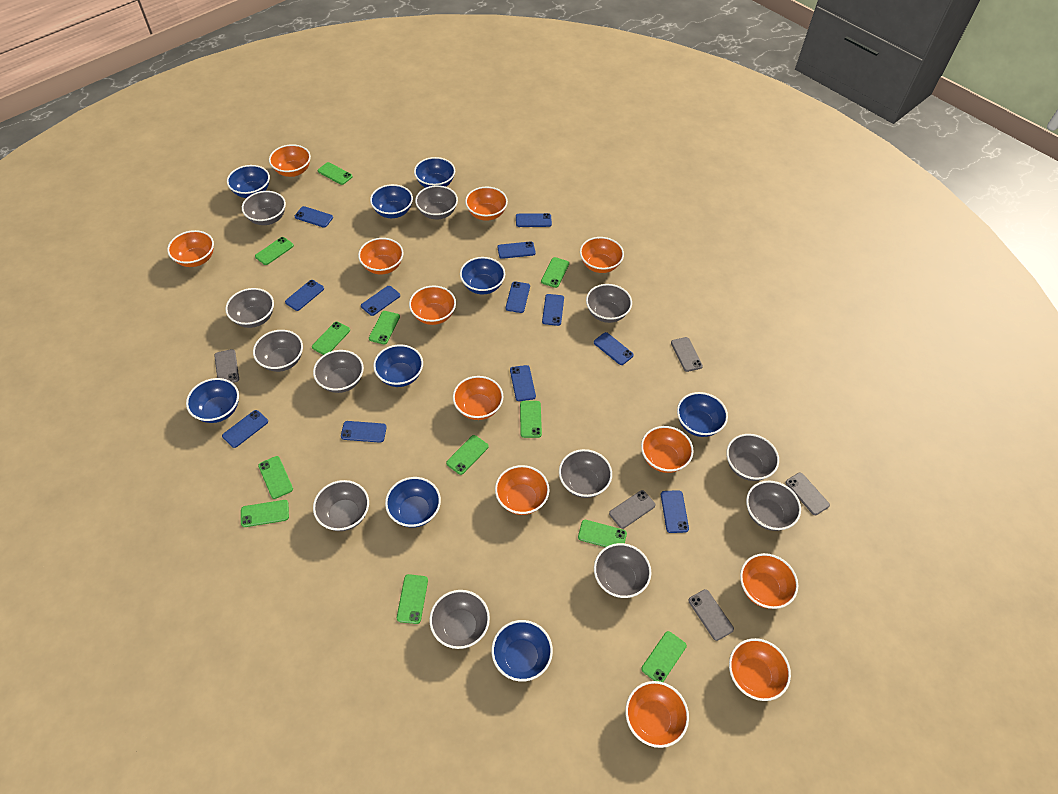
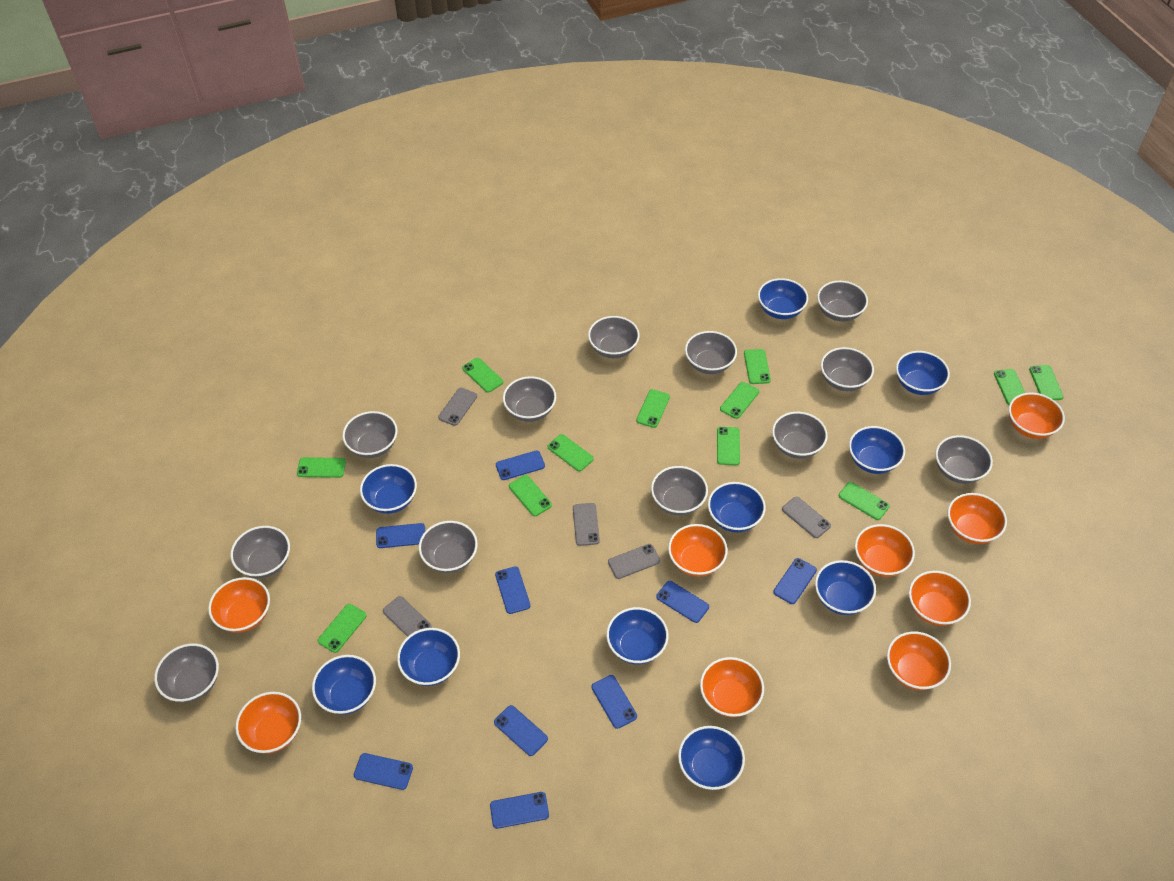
blue bowl: [186,378,239,423] [227,165,270,198] [370,184,413,218] [373,344,423,387] [385,477,441,528] [414,157,455,188] [460,257,505,295] [492,620,553,682] [677,392,728,437] = 9 -> [312,655,376,715] [360,464,417,514] [397,628,460,686] [606,607,669,664] [678,726,745,790] [708,482,766,532] [758,278,808,319] [815,560,876,615] [849,426,905,474] [896,351,950,395] = 10
blue phone: [222,410,268,448] [285,280,324,311] [295,206,333,227] [341,421,387,443] [361,286,400,316] [497,242,536,259] [506,281,530,313] [510,365,536,401] [516,213,552,227] [542,294,564,326] [594,332,634,365] [661,490,689,533] = 12 -> [354,753,413,790] [376,523,425,548] [490,792,549,829] [494,705,548,756] [495,566,530,614] [496,450,545,480] [591,675,637,729] [656,581,709,623] [773,558,817,604] = 9
orange bowl: [167,230,214,267] [269,144,311,177] [358,238,404,275] [409,286,456,325] [453,376,504,420] [465,187,508,221] [495,465,549,515] [580,237,624,273] [625,681,689,748] [641,426,694,473] [729,638,791,701] [740,553,798,609] = 12 -> [208,577,270,633] [235,692,301,754] [668,524,728,577] [700,657,764,717] [855,524,915,577] [887,631,951,690] [909,571,971,626] [947,493,1007,544] [1009,393,1065,439] = 9

